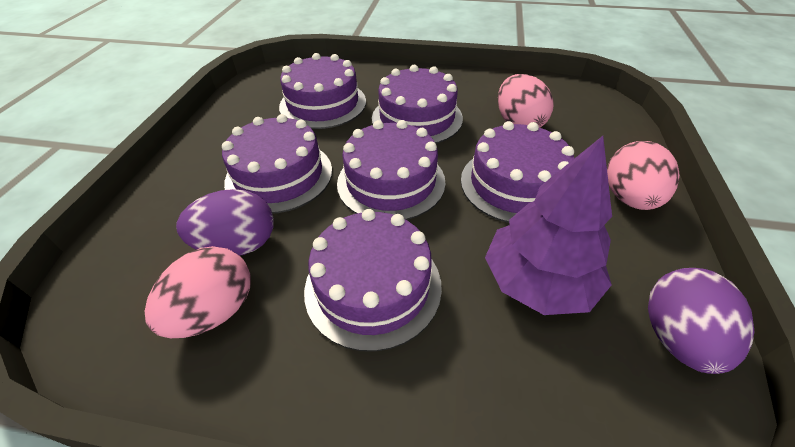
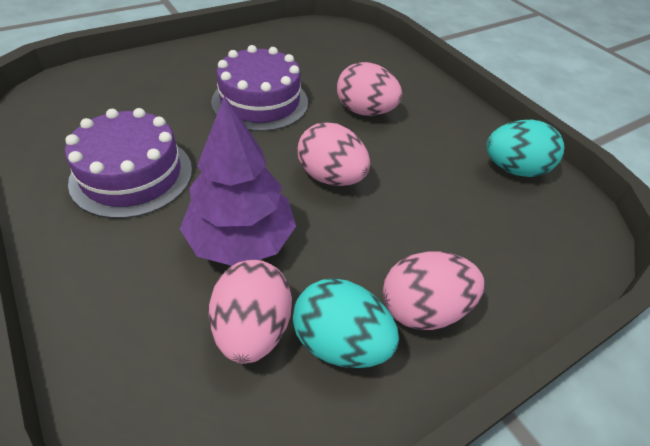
pink egg: [145,246,251,338] [498,74,553,128] [607,141,680,210] = 3 -> [209,260,292,364] [298,122,370,186] [337,62,402,116] [383,251,484,330] = 4
purple cake: [222,114,332,214] [279,53,366,129] [304,209,442,352] [337,120,445,220] [372,65,463,144] [461,121,574,223] = 6 -> [65,108,192,219] [211,45,308,131] = 2
purple egg: [176,189,274,256] [648,268,754,374] = 2 -> none = 0
turquoise egg: none = 0 -> [293,278,399,368] [487,120,564,177] = 2

